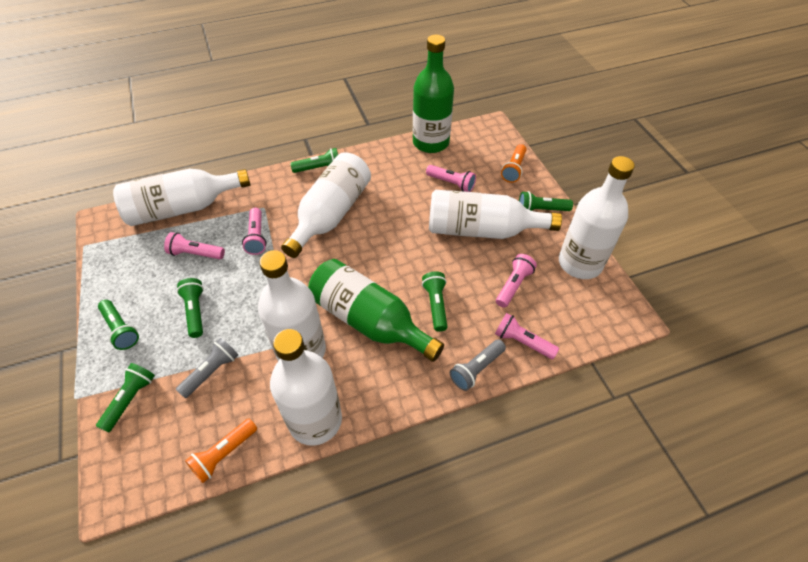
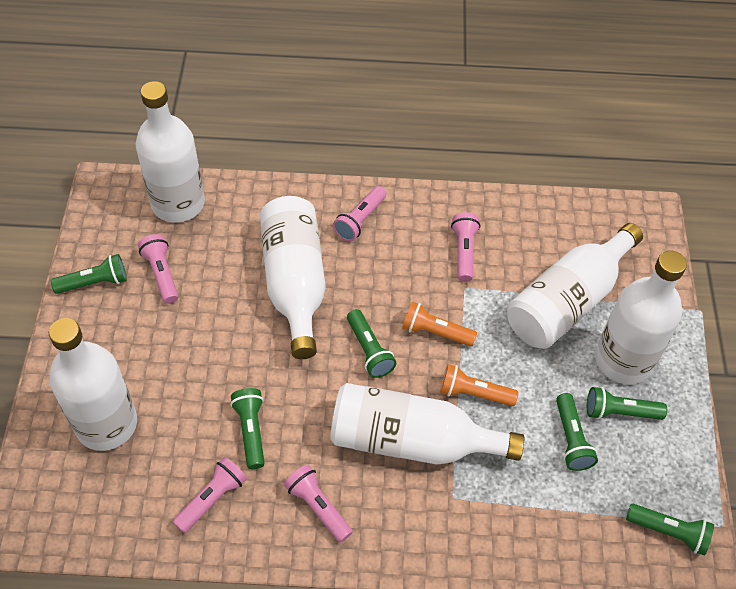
green bottle: [308,259,444,362] [413,35,454,153] = 2 -> none = 0
grey flashlight: [176,338,238,398] [450,340,506,391] = 2 -> none = 0

